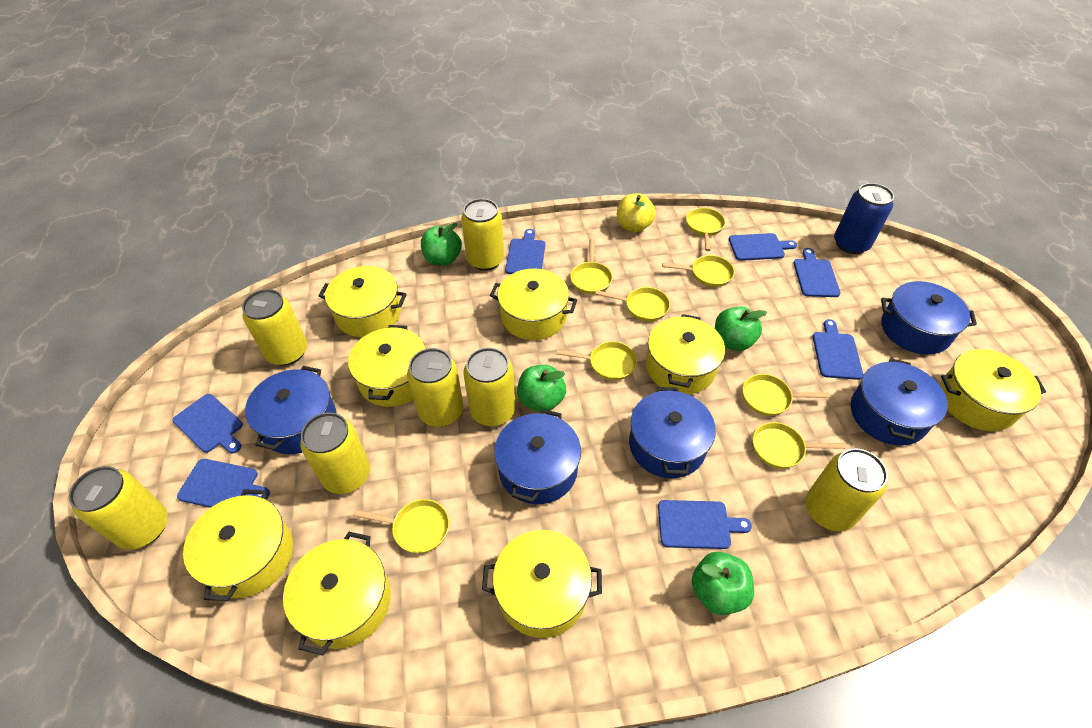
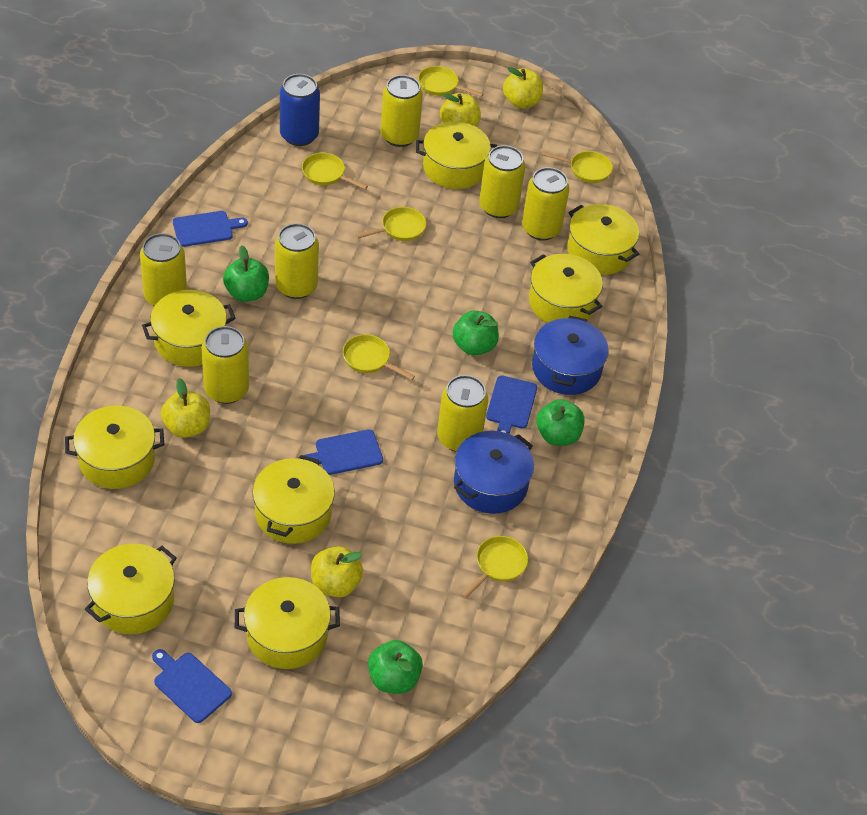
blue cutting board: [173,394,243,453] [177,459,270,508] [505,229,545,274] [658,500,752,549] [729,233,797,261] [793,248,841,297] [813,319,863,380] = 7 -> [152,649,232,723] [173,211,248,247] [304,429,383,475] [486,375,537,434] = 4
blue pot: [245,366,337,454] [494,409,581,504] [629,387,716,478] [851,358,948,445] [881,281,977,355] = 5 -> [454,431,534,514] [532,316,609,395] = 2
yellow apple: [617,193,656,232] = 1 -> [161,378,210,438] [311,546,363,598] [440,93,481,127] [503,67,543,108] = 4
yellow pan: [353,499,449,553] [557,341,637,381] [570,239,613,294] [595,287,670,322] [662,255,735,287] [686,208,725,251] [743,374,830,416] [753,422,846,469] = 8 -> [302,153,368,190] [343,334,415,380] [355,207,426,241] [418,66,483,97] [461,536,528,599] [542,151,613,183] = 6

